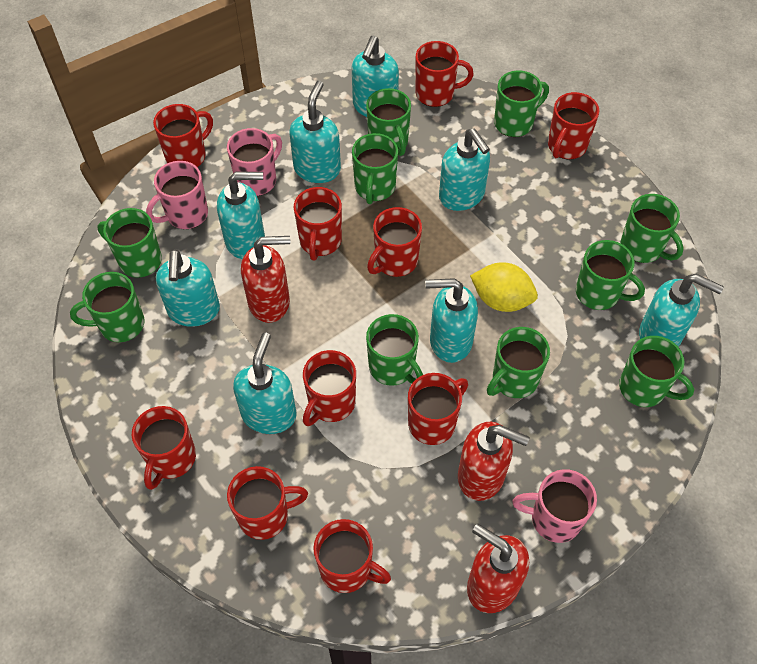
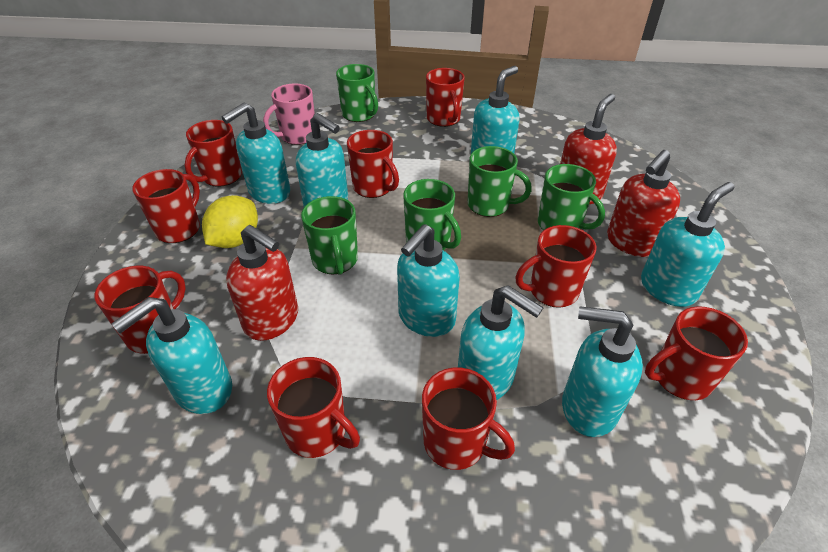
green mug: [70,272,144,342] [97,208,162,278] [352,133,398,204] [366,88,411,156] [366,314,423,386] [487,327,550,398] [494,70,549,137] [576,240,645,310] [619,336,694,407] [620,194,683,263] = 10 -> [301,196,358,275] [336,64,378,122] [403,179,461,250] [468,146,532,217] [538,164,605,230] = 5
pink mug: [146,161,208,229] [227,128,282,196] [512,469,597,543] = 3 -> [263,83,315,145] = 1
red mug: [132,406,196,490] [153,104,213,167] [227,466,308,540] [294,187,342,260] [303,350,356,426] [314,519,391,593] [367,207,422,277] [408,373,468,445] [416,41,474,107] [548,92,599,159] = 10 -> [94,266,186,354] [132,169,200,243] [185,120,242,187] [267,357,360,458] [347,130,399,198] [422,368,515,470] [426,68,465,127] [515,225,596,308] [645,306,748,400] = 9

